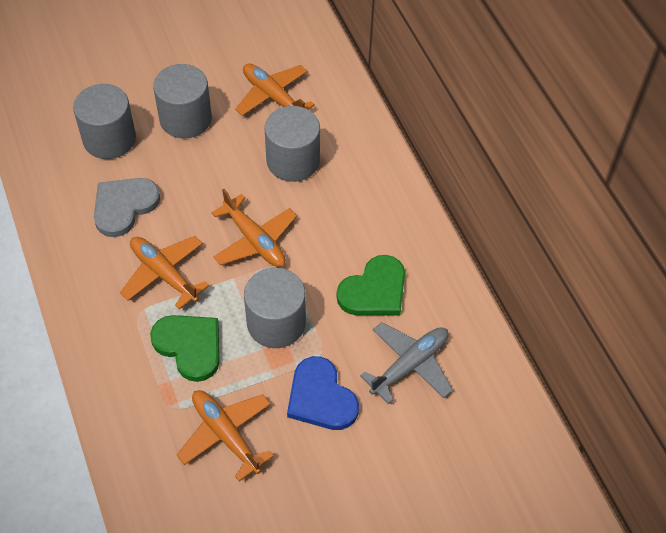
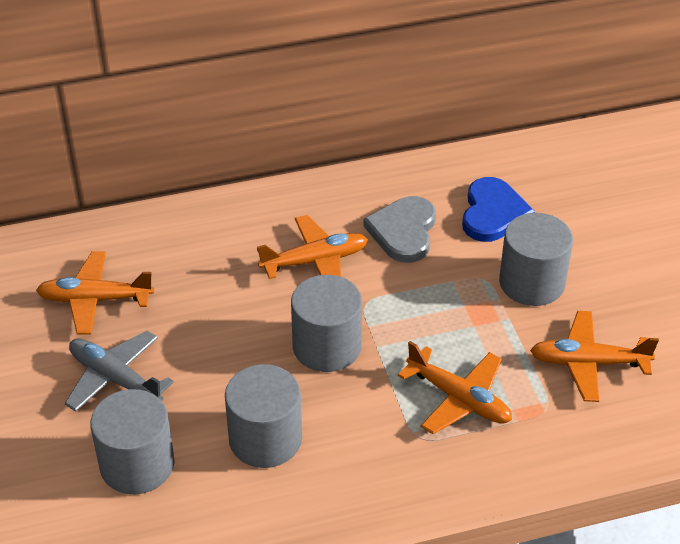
green heart: [150,315,219,382] [336,255,405,315] = 2 -> none = 0

